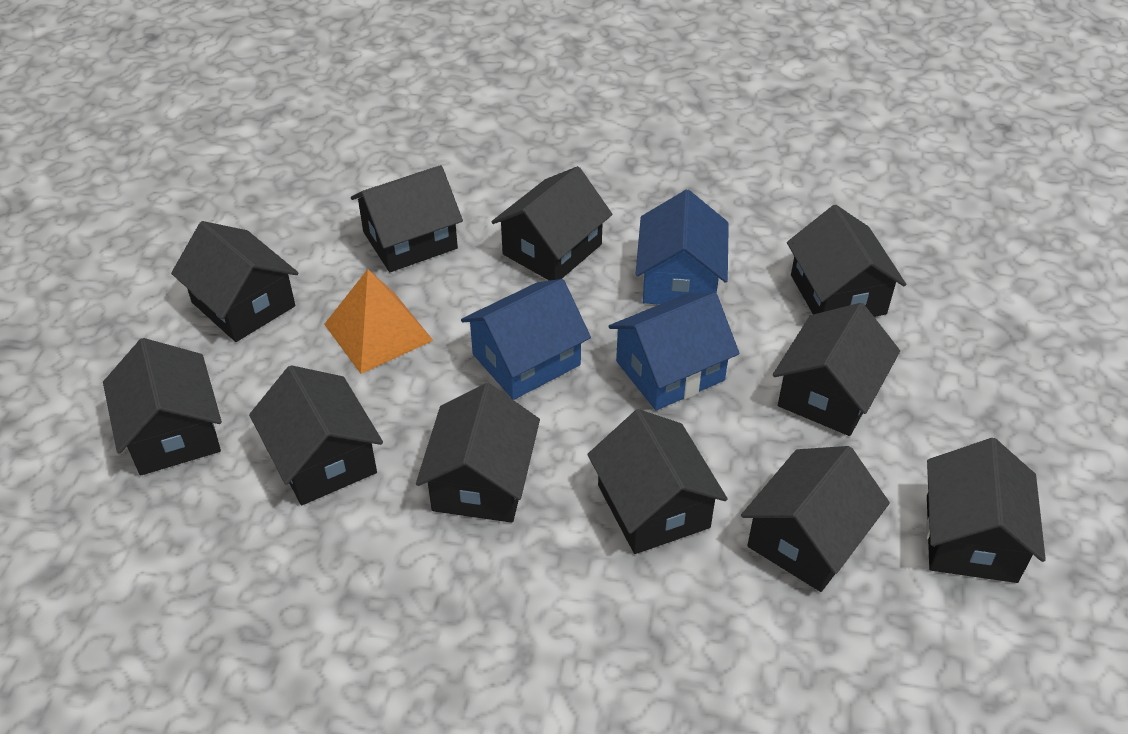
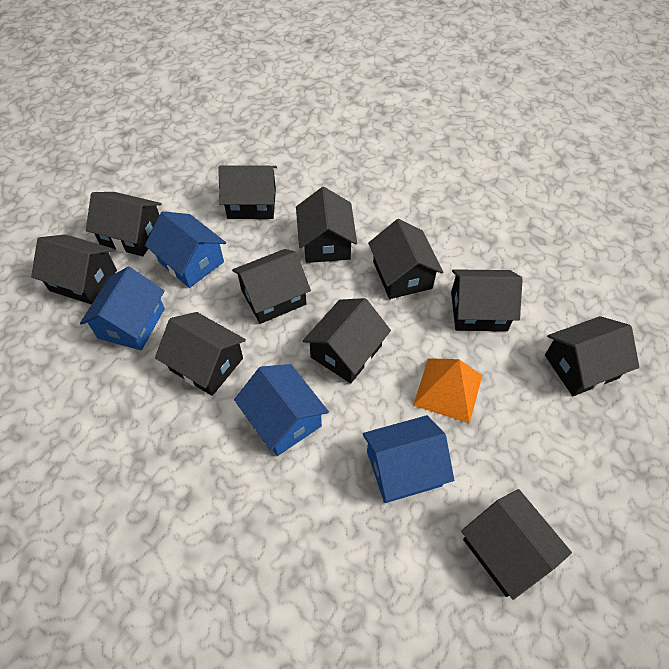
blue house: [461,279,591,400] [609,292,740,411] [636,190,729,305] = 3 -> [80,267,165,350] [145,211,226,288] [234,364,329,456] [363,415,454,503] = 4

